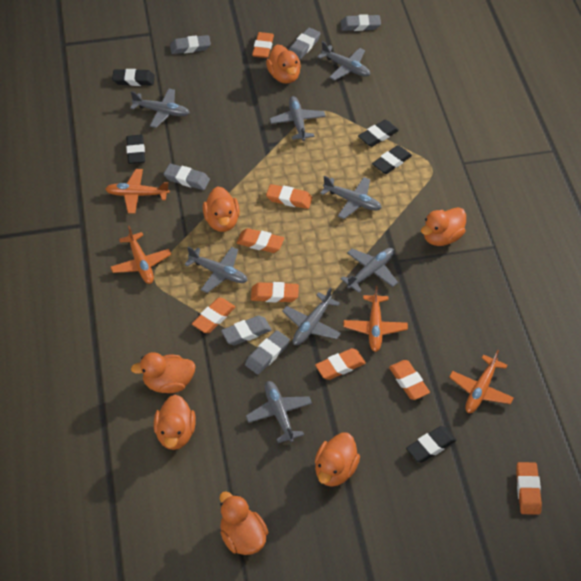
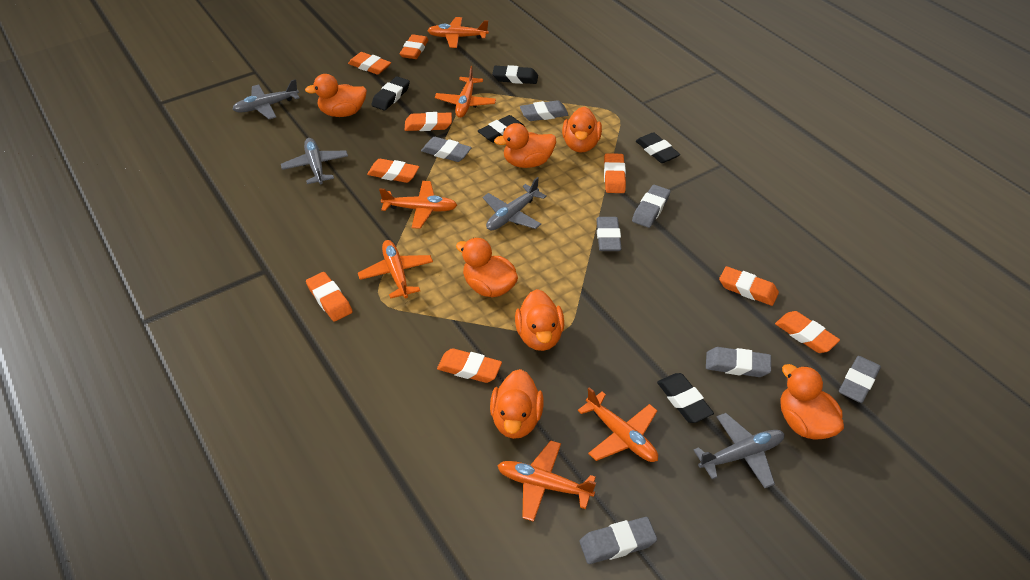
grey eraser: [164,164,210,190] [170,35,211,54] [221,315,272,345] [245,330,290,374] [289,28,321,60] [341,14,381,31] = 6 -> [421,137,472,162] [520,100,569,121] [580,517,657,564] [596,217,622,251] [632,185,670,228] [706,347,771,377] [839,356,881,403] = 7
grey plane: [130,88,190,128] [184,247,248,293] [246,381,312,443] [270,96,326,141] [282,287,341,345] [318,41,370,81] [320,176,382,219] [341,248,398,293] = 8 -> [232,79,300,119] [281,138,348,184] [483,177,547,230] [694,413,784,488] = 4
orange eraser: [192,298,235,333] [237,228,284,253] [251,282,299,303] [252,32,274,58] [266,184,312,209] [315,348,366,380] [389,360,430,400] [516,462,542,515] = 8 -> [306,272,353,322] [348,52,391,75] [367,159,419,183] [400,34,429,59] [405,112,452,131] [437,348,502,383] [604,153,626,193] [719,266,779,306] [775,311,840,353] = 9
orange plane: [105,169,170,214] [111,226,171,284] [344,286,408,352] [449,350,514,413] = 4 -> [358,240,433,299] [379,181,457,229] [427,17,489,48] [435,66,496,118] [497,440,596,522] [578,387,658,462] = 6

